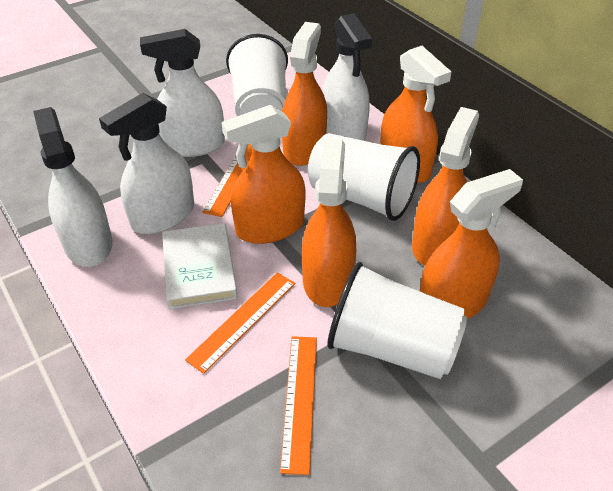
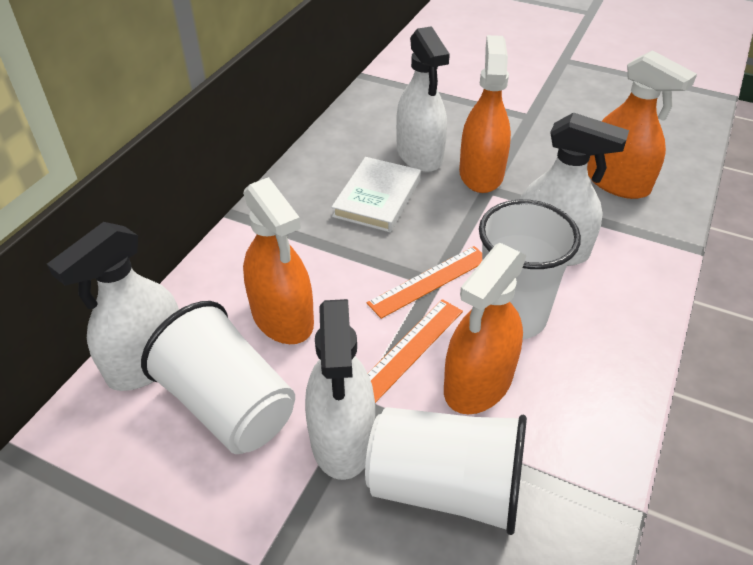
orange ruler: [185,272,295,374] [202,144,252,217] [280,336,317,475] = 3 -> [367,246,482,319] [368,299,463,403] = 2
orange spray bottle: [221,105,306,244] [282,22,327,166] [302,139,356,307] [380,46,451,183] [412,107,479,265] [420,169,523,319] = 6 -> [243,177,314,344] [444,243,527,414] [459,35,511,193] [587,50,697,199] = 4

